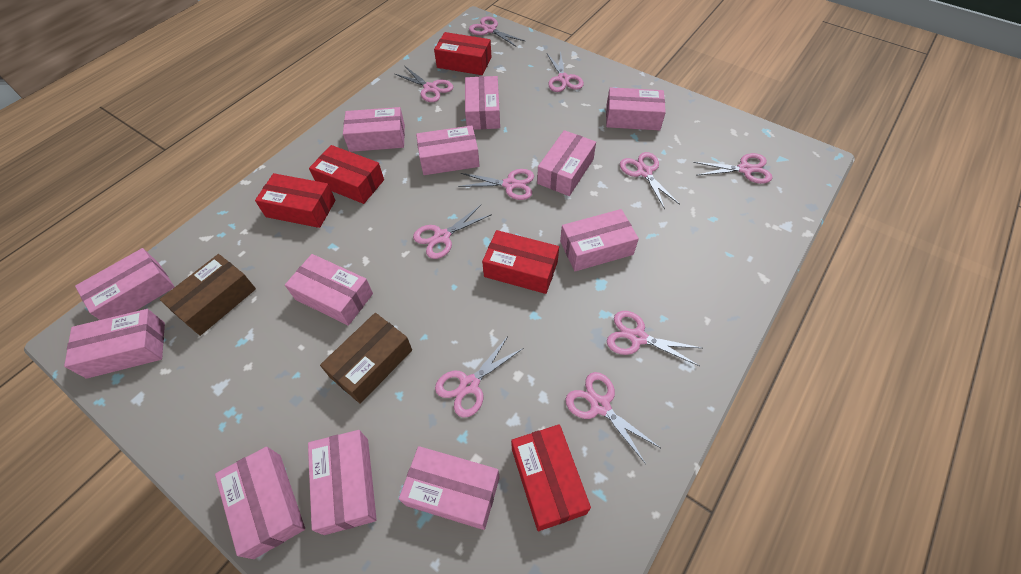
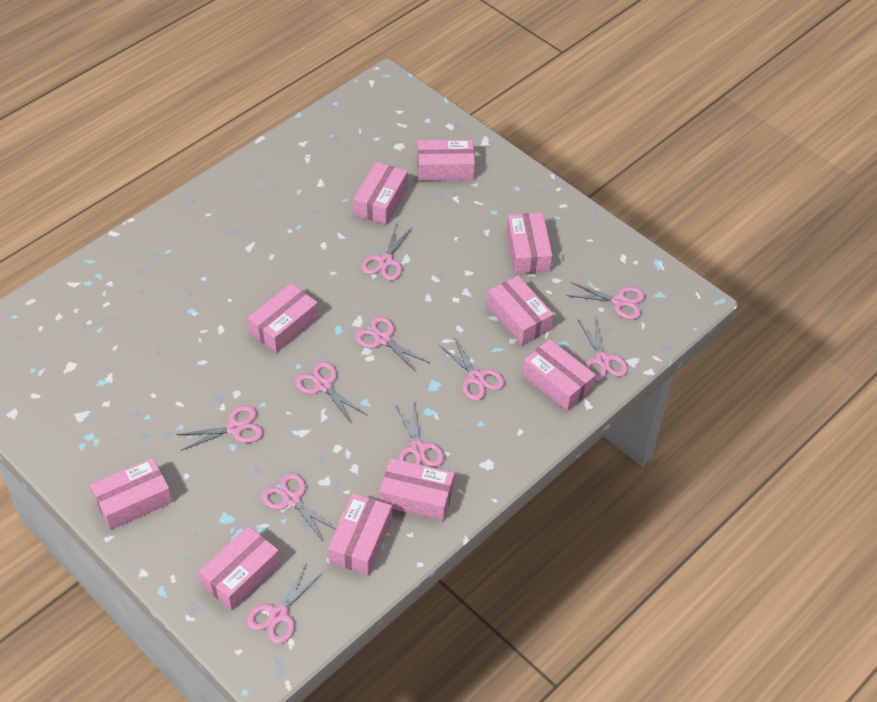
brown box: [160,254,256,336] [320,313,412,404] = 2 -> none = 0
pink box: [64,309,165,379] [75,248,175,320] [215,447,305,559] [285,254,373,326] [308,430,377,535] [343,107,405,152] [399,446,500,530] [416,125,480,175] [465,76,500,130] [537,130,596,196] [560,209,639,271] [606,87,666,130] = 12 -> [90,457,172,530] [198,526,280,610] [248,283,319,353] [328,493,392,575] [354,162,408,225] [379,458,455,521] [418,140,475,181] [487,276,554,345] [506,213,552,274] [522,339,596,411] = 10
red box: [255,173,336,228] [309,145,384,204] [434,32,491,75] [482,230,559,294] [511,424,591,531] = 5 -> none = 0

